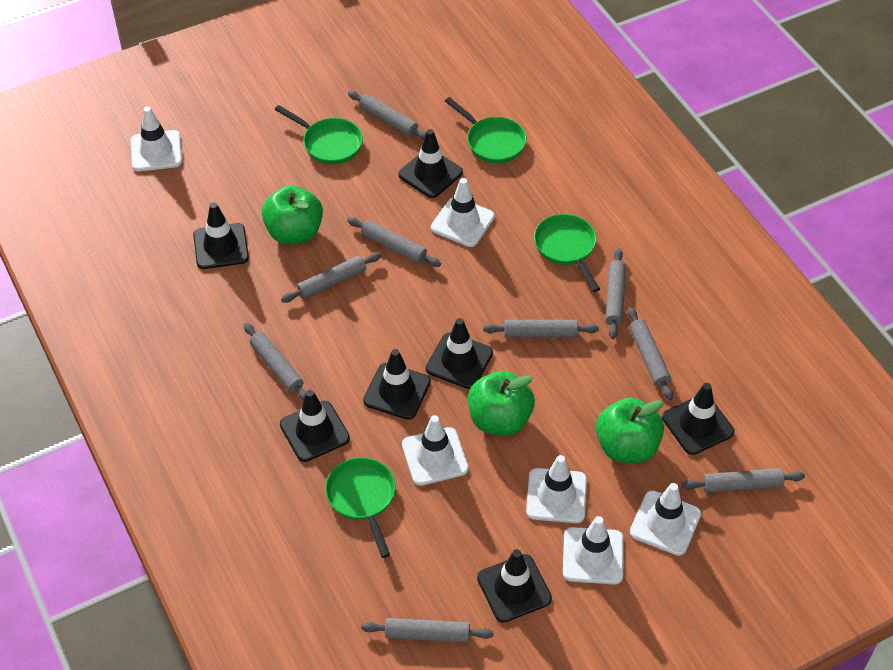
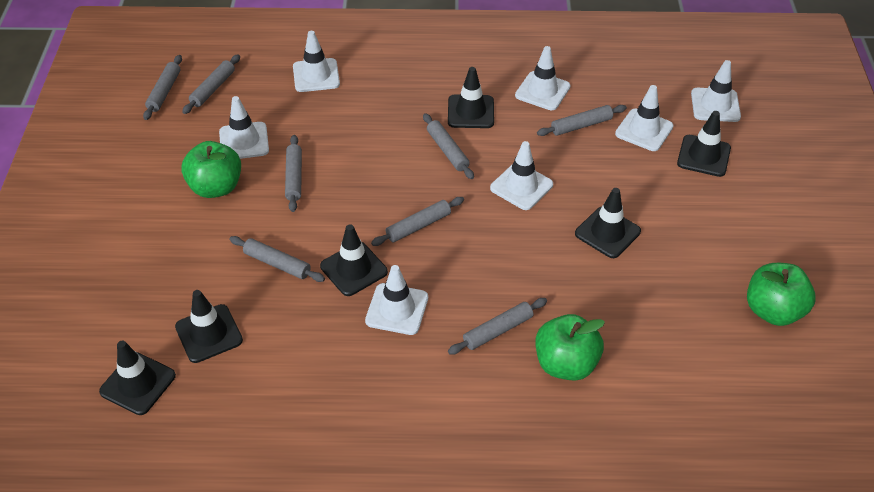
black traffic cone: [193,202,249,269] [280,390,350,462] [363,349,431,420] [398,129,463,198] [426,318,493,389] [477,549,552,623] [662,383,734,455] = 7 -> [99,341,176,415] [175,290,243,363] [320,224,388,296] [448,67,494,128] [575,188,641,258] [677,111,731,177] = 6
green pan: [275,105,363,165] [325,457,396,558] [445,97,527,163] [534,214,600,292] = 4 -> none = 0
grey rolling pin: [244,323,306,401] [281,253,381,303] [347,217,441,267] [348,91,426,140] [361,618,494,643] [483,320,599,337] [605,248,626,339] [627,307,673,400] [682,468,805,493] = 9 -> [143,55,182,120] [182,54,240,114] [230,236,325,282] [285,135,302,212] [371,197,464,246] [423,113,474,179] [448,298,547,354] [537,105,627,136] = 8
white traffic cone: [131,106,182,171] [402,415,469,486] [431,178,495,247] [526,455,587,523] [563,516,624,585] [630,483,701,556] = 6 -> [219,96,269,159] [293,31,340,92] [365,265,428,335] [490,141,553,210] [515,46,571,110] [615,85,674,151] [691,60,741,122] = 7

